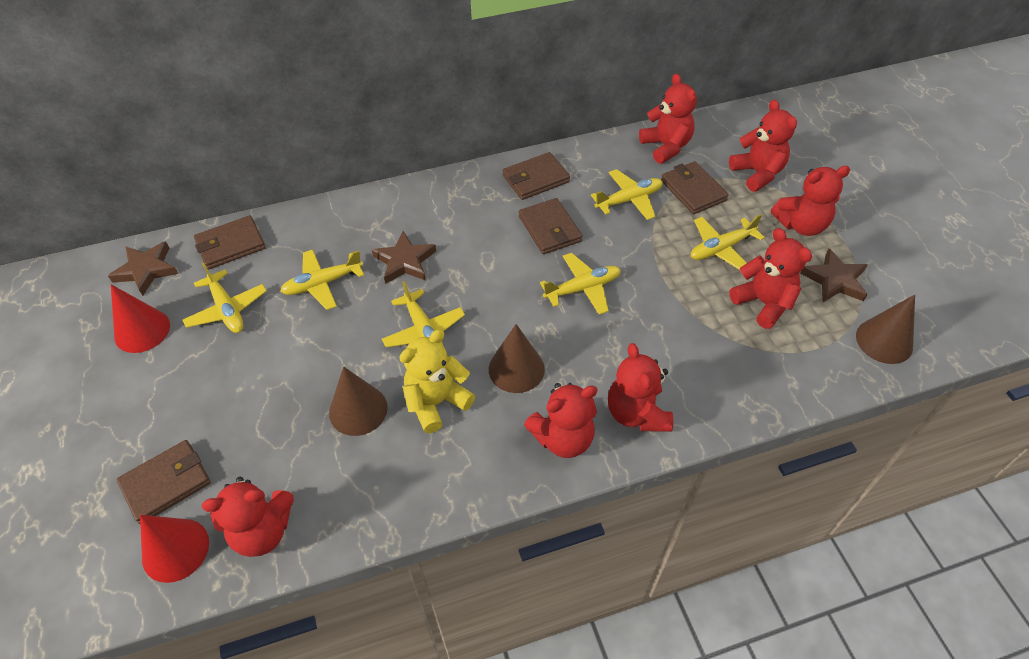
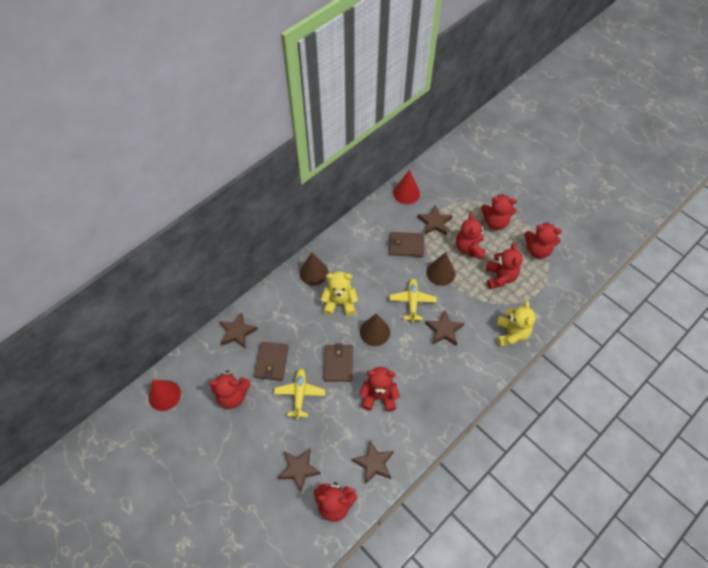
brown star: [108,241,178,296] [372,231,436,284] [800,248,868,302] = 3 -> [220,312,258,348] [278,449,321,492] [352,441,394,484] [417,206,453,235] [425,311,464,346] = 5
brown wallet: [117,440,211,524] [194,215,266,269] [502,152,570,200] [519,198,582,254] [661,161,729,214] = 5 -> [254,342,288,381] [324,343,353,382] [389,232,424,257] = 3
yellow plane: [183,262,267,333] [280,249,364,310] [382,281,465,347] [540,253,621,315] [591,169,663,220] [691,214,765,270] = 6 -> [274,368,325,419] [389,279,437,322] = 2
yellow teddy bear: [399,330,475,433] = 1 -> [321,271,358,316] [496,301,536,346] = 2

